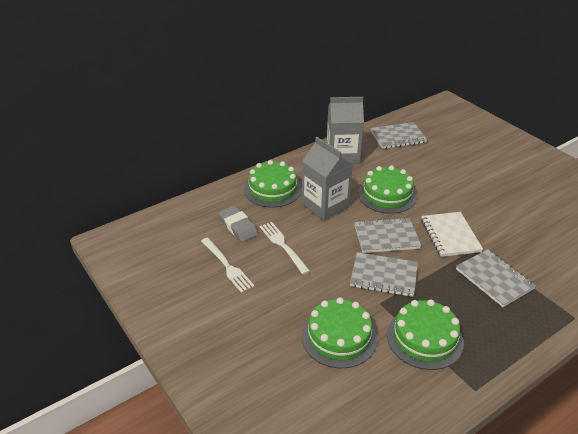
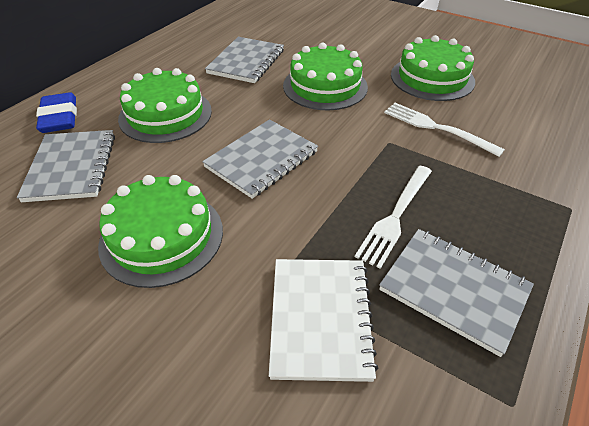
blue eraser: none = 0 -> [36,92,77,133] = 1
grey carton: [302,137,353,221] [327,97,364,164] = 2 -> none = 0
grey eraser: [218,206,258,242] = 1 -> none = 0

